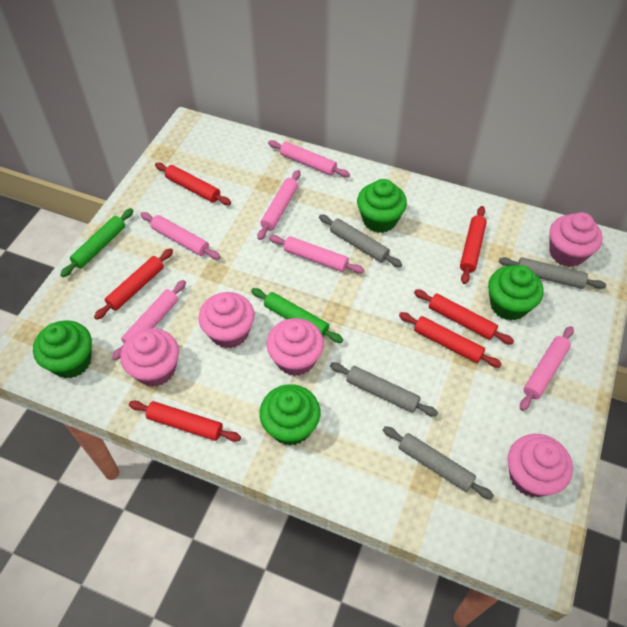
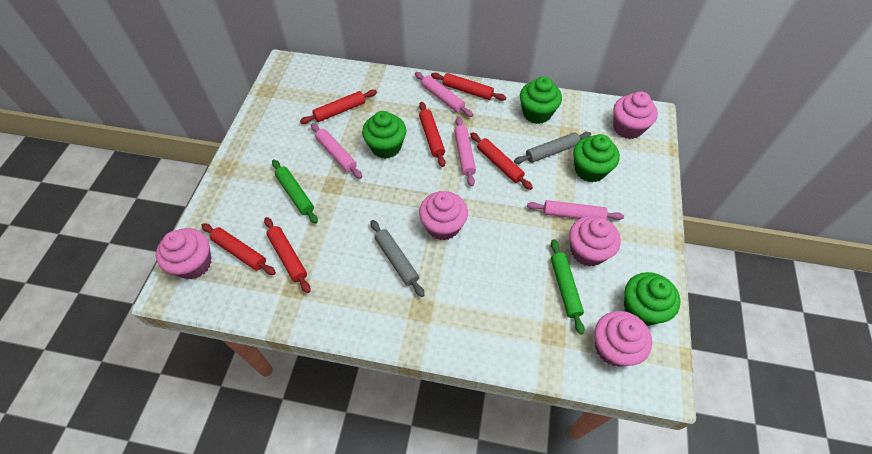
grey rolling pin: [319,214,402,267] [330,362,438,417] [383,426,494,500] [499,257,606,289] = 4 -> [370,220,425,297] [514,132,591,164] = 2
pink rolling pin: [112,280,186,360] [140,212,220,259] [257,170,300,240] [268,140,350,177] [269,235,364,274] [520,326,574,411] = 6 -> [311,123,362,179] [415,72,473,117] [454,117,476,186] [527,200,624,220] = 4

